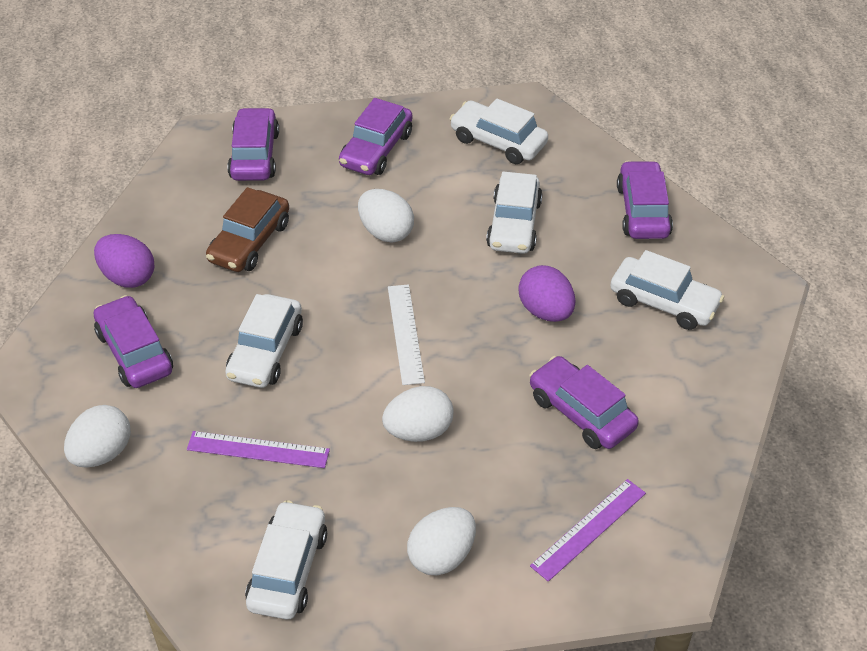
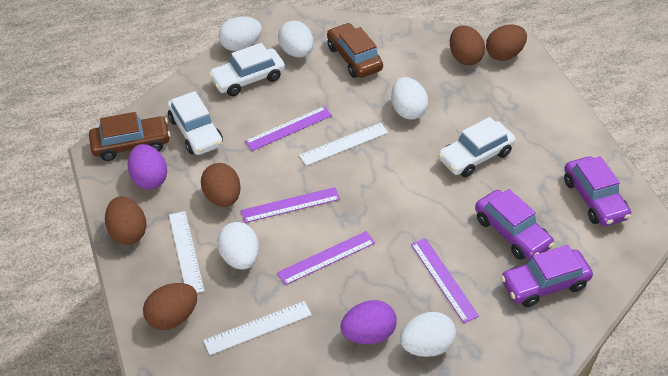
brown car: [206,187,289,272] = 1 -> [89,112,171,161] [327,23,383,78] = 2
brown egg: none = 0 -> [105,196,147,245] [143,283,197,330] [201,163,241,207] [450,25,485,65] [486,25,527,61] = 5
purple car: [94,295,173,388] [227,107,279,181] [339,98,412,175] [529,356,639,449] [617,161,673,239] = 5 -> [475,189,555,260] [501,245,593,307] [564,156,631,226] = 3
purple ruler: [187,431,330,468] [530,479,646,582] = 2 -> [241,187,340,223] [245,106,332,151] [277,231,375,285] [411,238,479,323] = 4
white car: [225,294,303,388] [245,500,327,620] [450,99,548,164] [486,172,542,254] [610,250,724,330] = 5 -> [167,91,223,155] [208,43,285,96] [438,117,516,177] = 3
white egg: [64,405,131,468] [358,189,414,243] [382,386,454,442] [407,507,476,576] = 4 -> [217,222,259,269] [219,17,262,51] [278,21,313,57] [391,77,428,120] [400,312,456,357] = 5
white ruler: [388,284,425,385] = 1 -> [169,211,204,293] [203,301,312,355] [299,123,388,166] = 3

